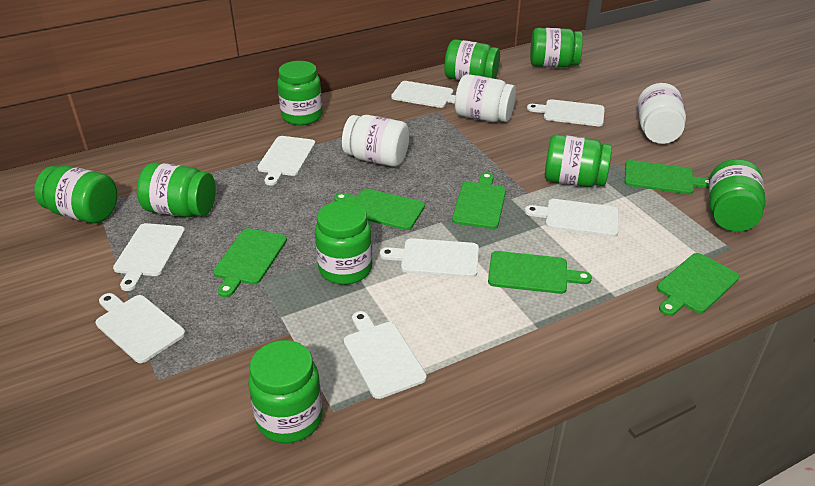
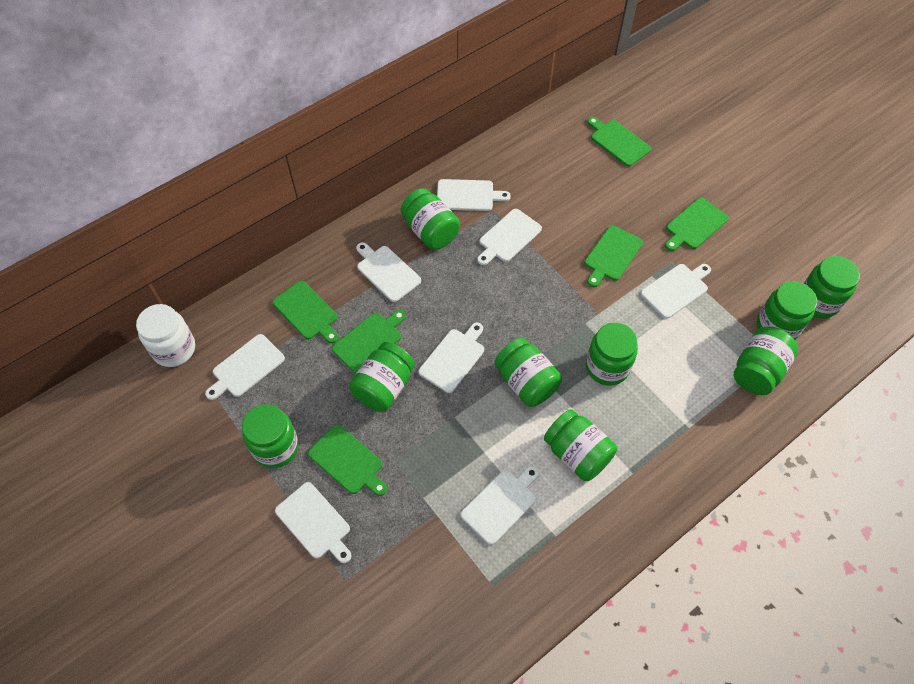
white jar: [342,115,409,167] [455,74,516,122] [637,83,686,144] = 3 -> [136,304,195,367] = 1

